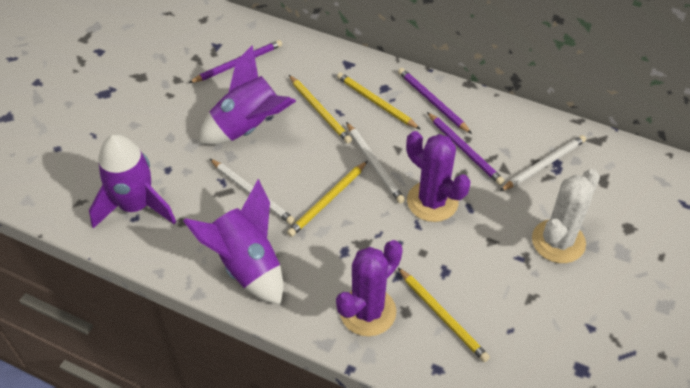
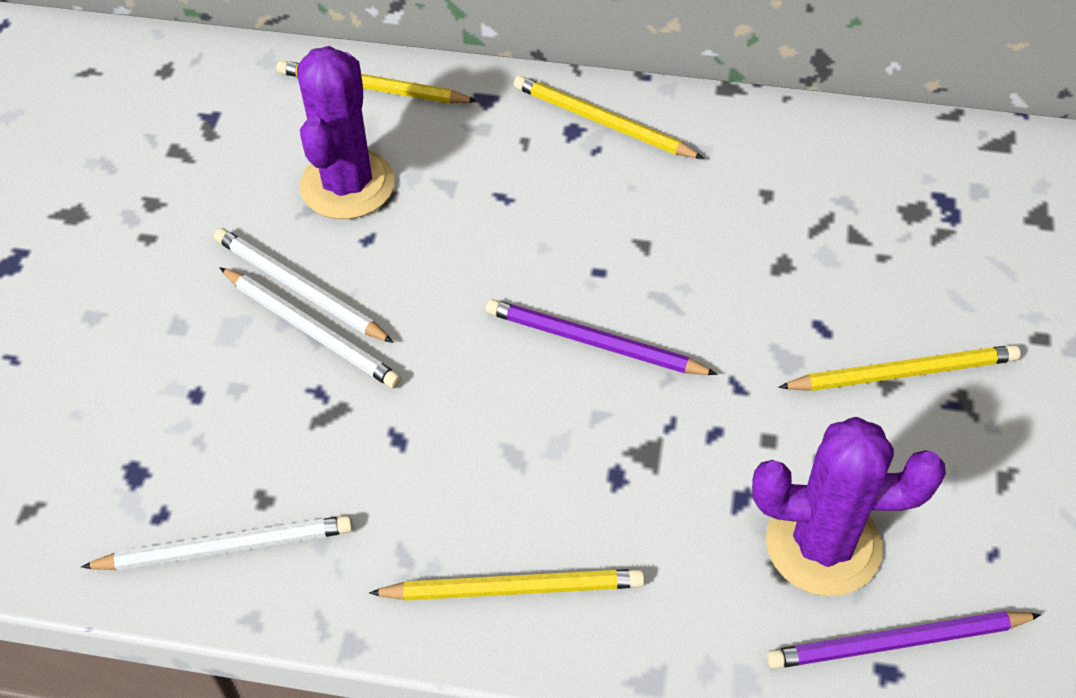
purple pencil: [189,40,282,83] [398,68,472,134] [427,112,504,185] = 3 -> [486,299,718,375] [767,611,1041,669] = 2
purple rocket: [89,134,176,228] [183,179,284,304] [199,45,296,145] = 3 -> none = 0
white cactus: [532,169,600,263] = 1 -> none = 0

